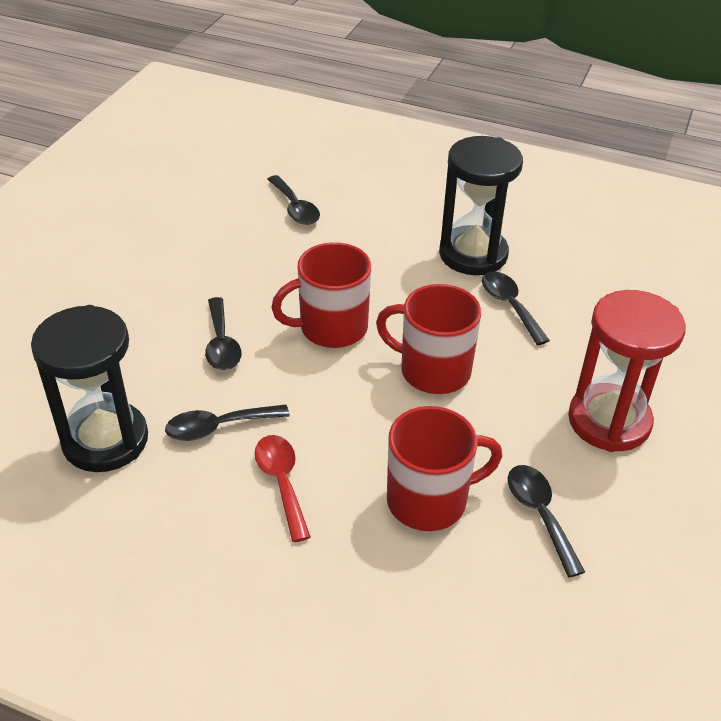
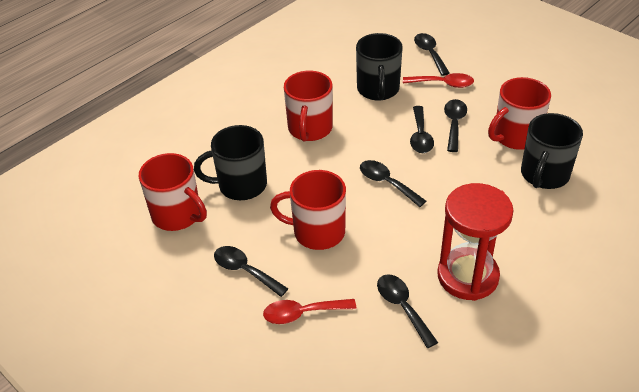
black hourglass: [31,305,148,472] [439,136,523,275] = 2 -> none = 0
black mug: none = 0 -> [194,125,267,200] [356,33,403,101] [521,113,583,189] = 3
black spoon: [165,404,290,441] [205,297,241,370] [267,175,320,225] [482,272,550,345] [508,465,585,578] = 5 -> [214,246,288,297] [360,160,427,207] [377,274,438,348] [410,106,434,153] [414,33,450,76] [444,99,467,152] = 6
red mug: [271,242,371,348] [376,284,481,394] [387,406,502,531] = 3 -> [139,153,207,231] [270,170,346,250] [284,71,333,142] [488,77,551,150] = 4
red spoon: [254,435,311,542] = 1 -> [263,299,356,324] [403,73,474,88] = 2

